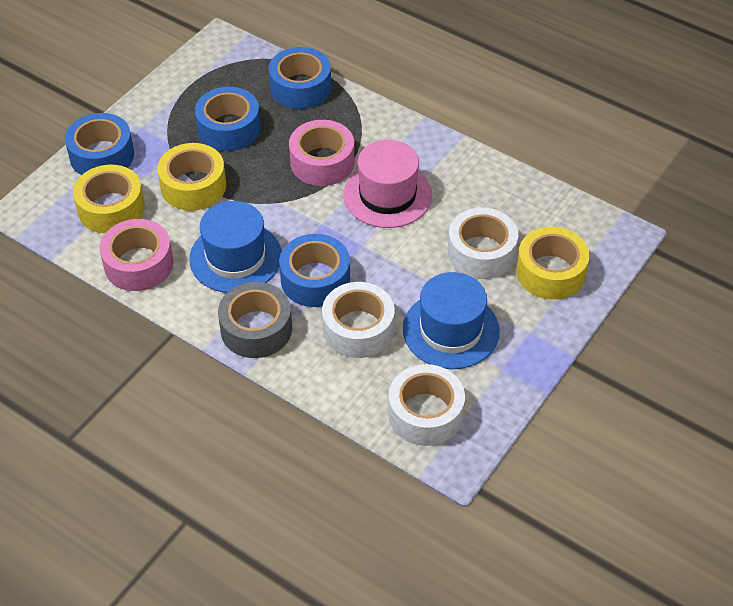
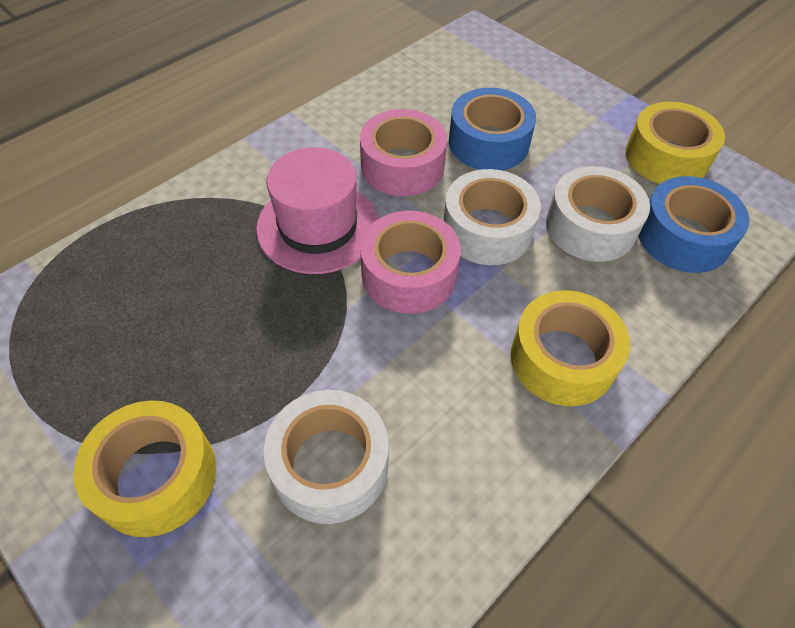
blue hat: [189,201,282,293] [403,272,500,369] = 2 -> none = 0
blue tape: [65,113,134,175] [195,87,261,151] [269,47,331,109] [279,234,350,307] = 4 -> [449,88,536,170] [639,176,750,273] = 2
grey tape: [218,282,292,358] = 1 -> none = 0

